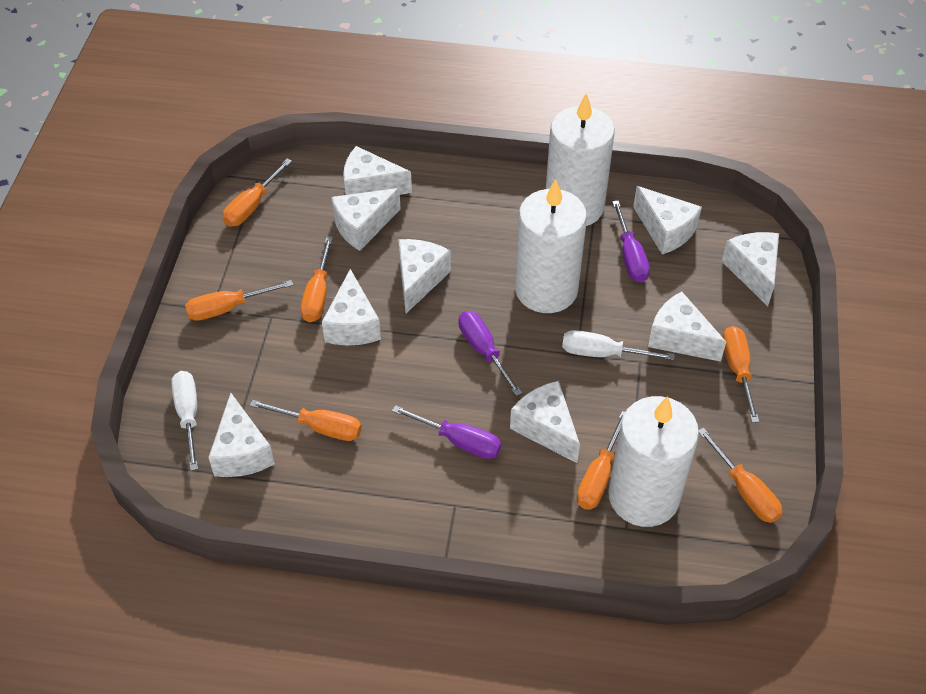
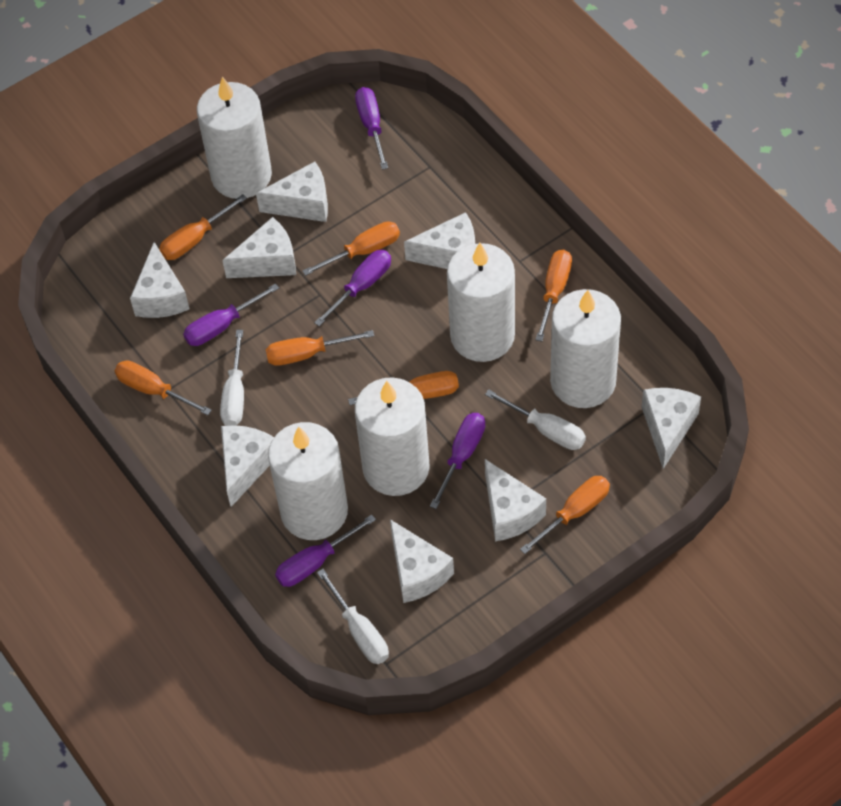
purple screwdriver: [392,405,501,459] [459,311,522,396] [612,201,650,282] = 3 -> [183,283,279,346] [275,514,376,587] [314,250,391,326] [355,87,388,170] [430,413,485,509] = 5
white candle: [515,179,587,313] [546,93,615,226] [608,396,699,527] = 3 -> [197,76,272,199] [268,422,348,540] [355,377,430,496] [447,243,515,362] [550,289,621,408] = 5
white cheese: [208,393,275,477] [322,269,381,345] [331,188,401,251] [343,146,412,195] [398,239,451,313] [510,381,580,463] [633,186,702,254] [648,291,726,362] [722,232,779,306] = 9 -> [130,242,189,318] [221,425,274,507] [222,217,296,278] [256,162,328,222] [390,519,454,603] [404,212,475,269] [485,459,546,541] [642,388,701,469] = 8
white screwdriver: [171,371,198,471] [562,330,675,360] = 2 -> [220,330,244,426] [317,569,389,664] [485,389,586,450] = 3

